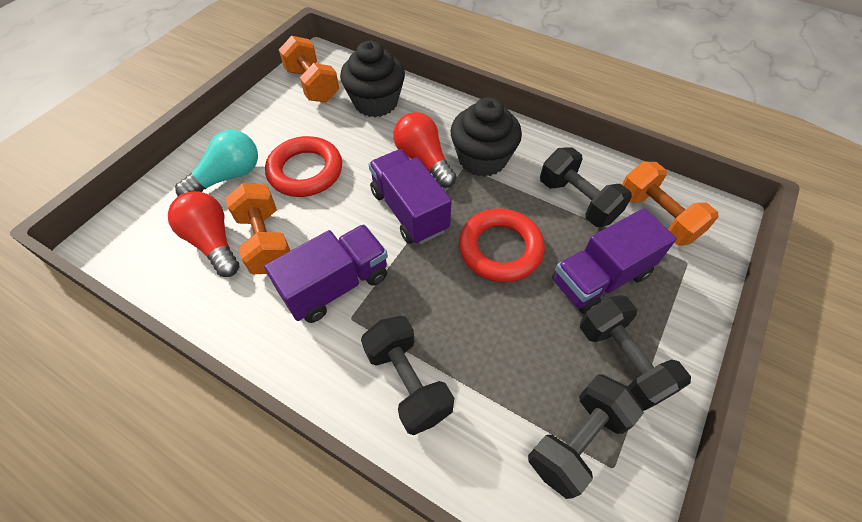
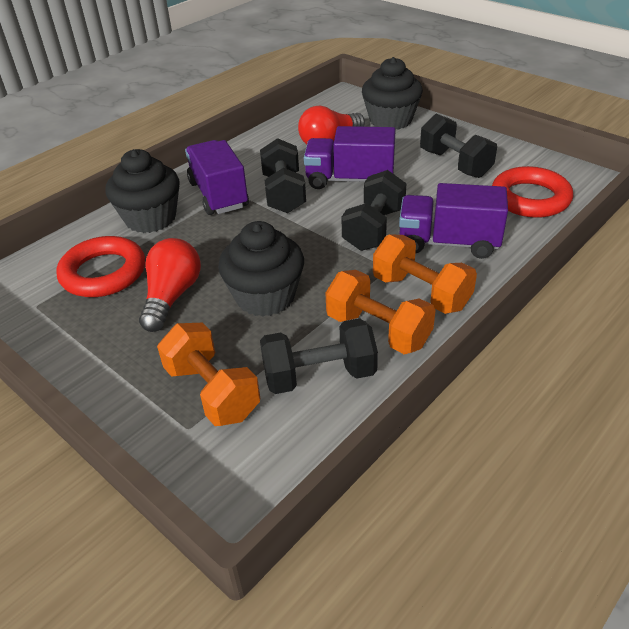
black cupcake: [340,41,405,117] [450,97,522,177] = 2 -> [105,149,180,233] [218,221,304,316] [362,57,423,130] = 3
turquoise light bulb: [175,130,258,196] = 1 -> none = 0

